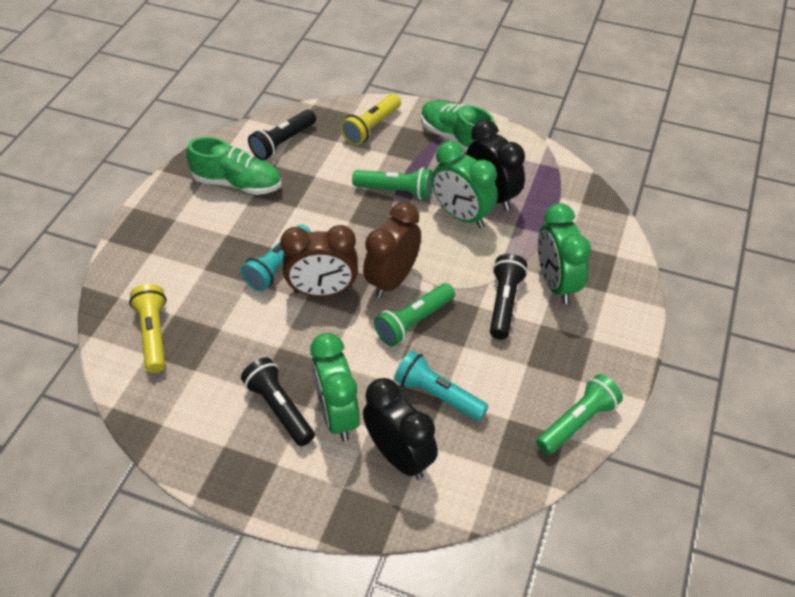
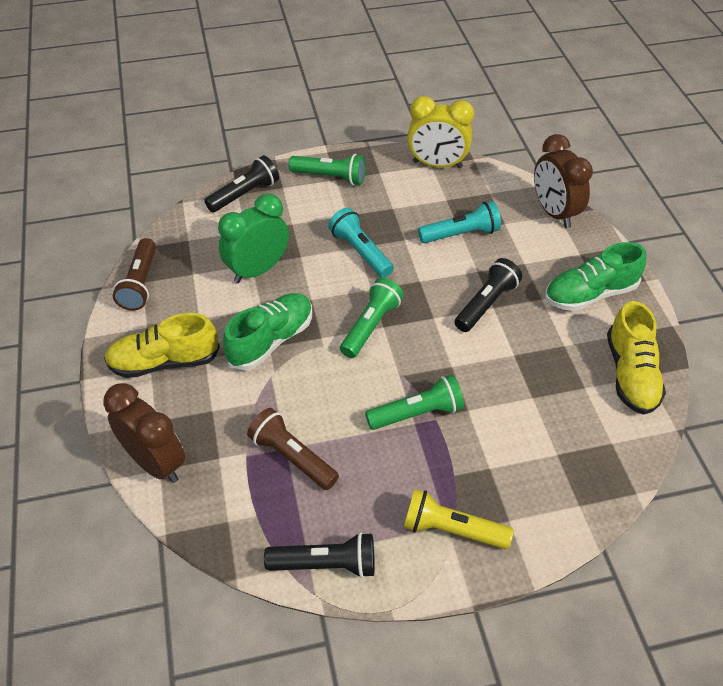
black clock: [363,378,438,480] [466,120,525,211] = 2 -> none = 0
brown flashlight: none = 0 -> [113,238,156,311] [247,408,339,490] = 2
green clock: [310,333,360,441] [432,141,498,228] [538,203,591,304] = 3 -> [218,194,289,283] = 1
yellow clock: none = 0 -> [407,96,474,168] = 1
yellow flashlight: [129,284,167,373] [341,94,401,145] = 2 -> [404,489,514,549] = 1
yellow shoe: none = 0 -> [104,313,220,378] [607,301,666,415] = 2

